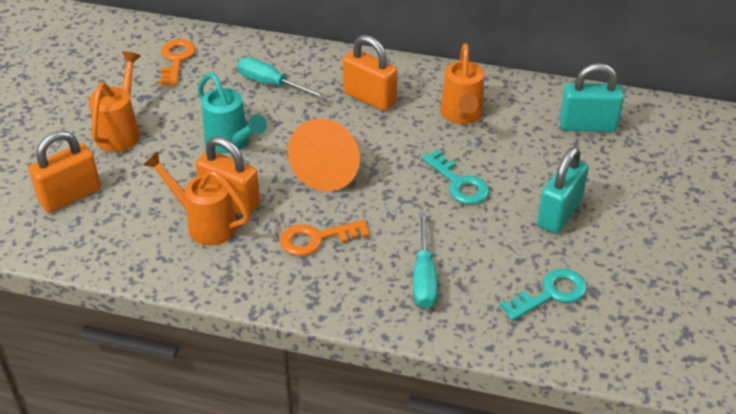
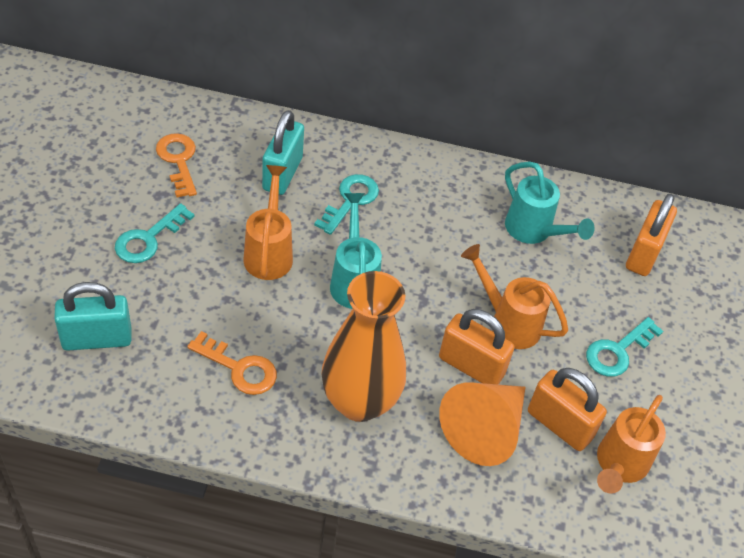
orange vase: none = 0 -> [321,271,406,422] = 1
turquoise key: [422,150,489,204] [500,268,587,321] = 2 -> [115,203,194,263] [314,174,379,235] [586,317,663,377] = 3
turquoise screwdriver: [237,57,327,99] [413,212,438,308] = 2 -> none = 0
turquoise watering can: [198,73,267,153] = 1 -> [330,193,382,309] [505,161,595,244] = 2

